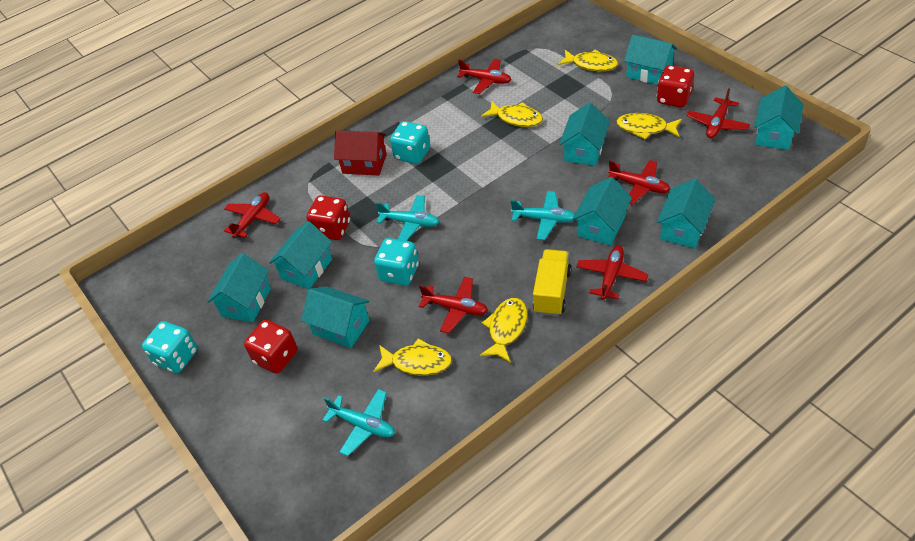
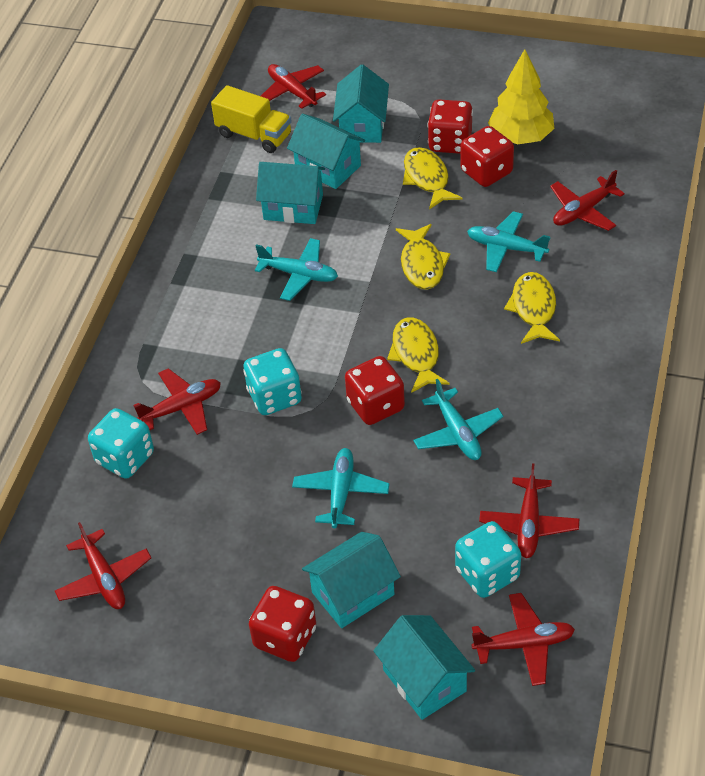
red dice: [244,320,298,374] [307,195,350,240] [657,65,694,108] = 3 -> [249,586,316,662] [345,356,405,425] [427,99,473,154] [461,126,514,187] = 4
red house: [334,130,387,175] = 1 -> none = 0
turquoise house: [207,253,271,322] [269,221,332,290] [301,286,369,348] [559,103,610,166] [572,177,632,246] [624,35,678,85] [657,178,716,248] [754,86,804,150] = 8 -> [256,162,325,224] [287,114,365,189] [302,532,401,628] [333,64,389,143] [373,615,475,720] = 5
turquoise plane: [323,389,395,456] [376,195,440,241] [510,191,575,240] = 3 -> [255,238,338,301] [292,448,389,528] [413,379,503,460] [467,211,551,272] = 4
yellow fish: [373,338,452,376] [480,298,528,363] [481,101,543,127] [558,50,618,71] [616,113,682,140] = 5 -> [387,317,450,393] [396,224,451,290] [403,147,462,209] [504,272,560,344] = 4
yellow tree: none = 0 -> [488,49,554,144] = 1

